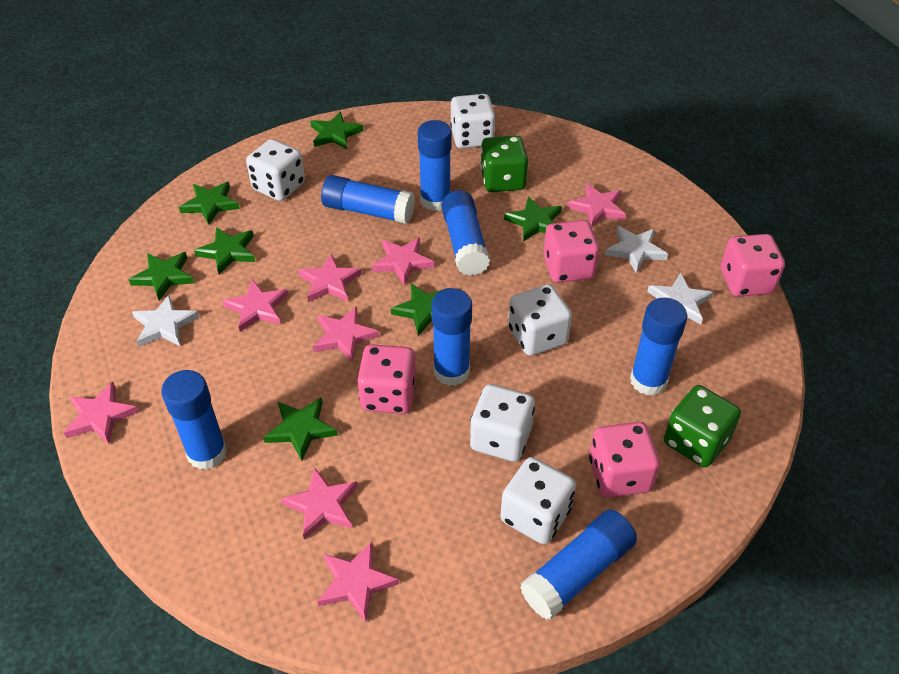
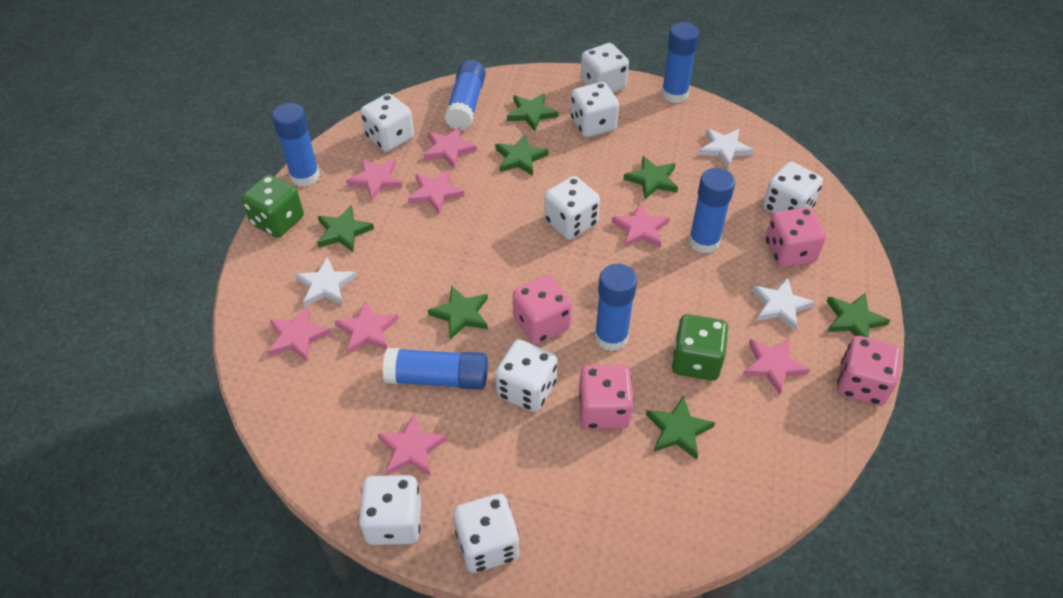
blue glue stick: [161,370,227,470] [321,175,415,224] [418,120,452,211] [431,288,472,386] [441,190,490,276] [520,510,637,620] [630,298,687,396] = 7 -> [272,103,320,187] [383,348,488,390] [444,60,486,130] [594,264,637,351] [661,22,699,103] [688,168,735,253] = 6
white dice: [246,139,305,201] [450,94,496,148] [470,384,535,462] [500,457,576,545] [508,284,572,356] = 5 -> [359,475,421,545] [360,93,414,152] [453,494,520,573] [495,340,557,412] [544,176,600,240] [571,82,619,138] [581,43,629,93] [763,162,823,214] = 8

